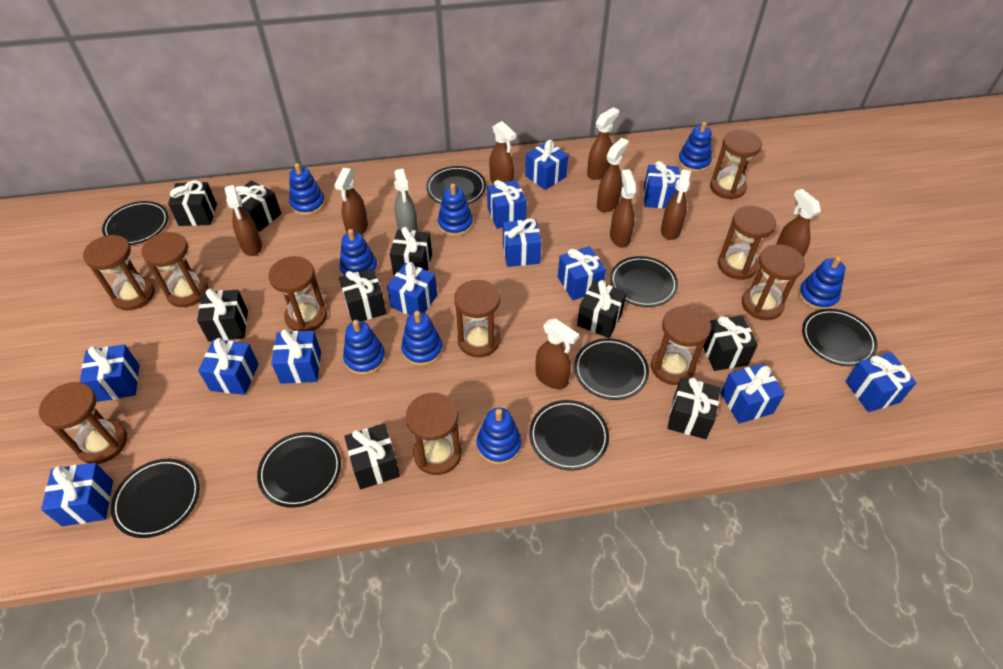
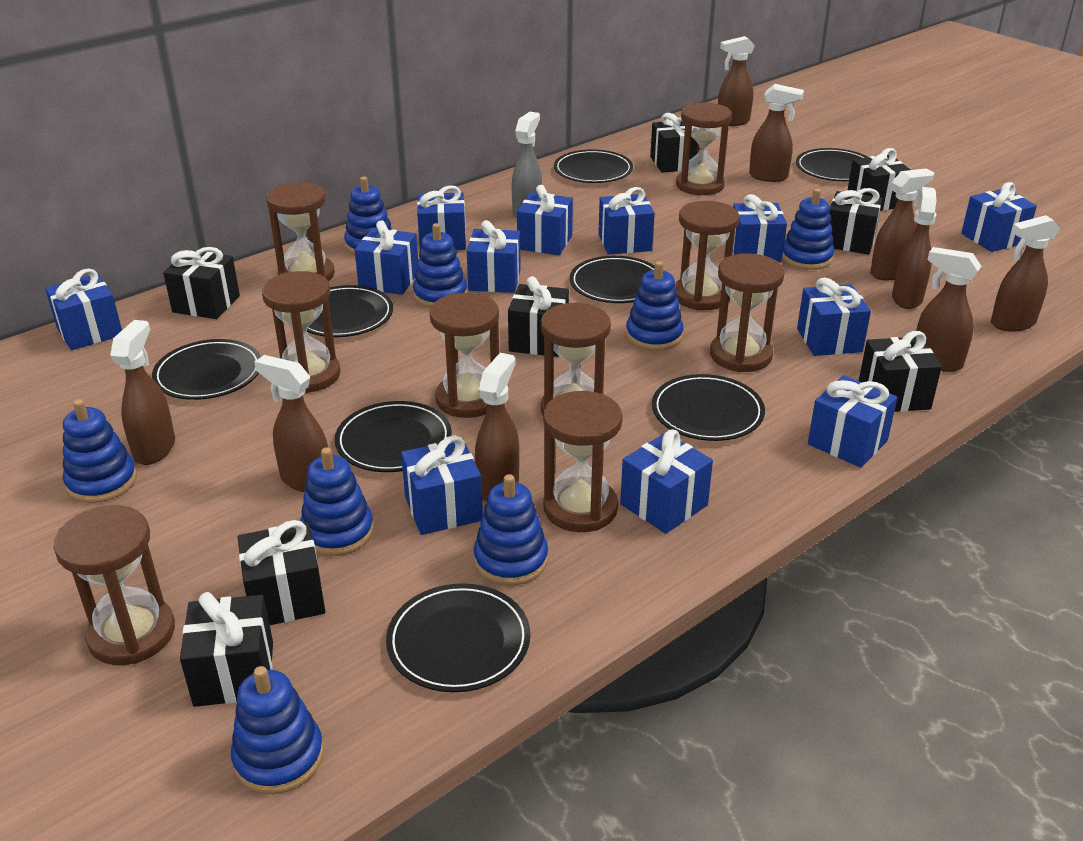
black gift: [168,180,217,226] [197,289,248,342] [235,181,281,232] [339,268,386,322] [344,424,400,489] [390,227,432,275] [577,280,627,338] [667,377,720,439] [703,316,758,371] = 9 -> [163,247,240,319] [180,592,273,707] [238,520,325,625] [508,276,569,357] [650,113,698,173] [829,188,882,255] [848,148,910,211] [859,331,942,412] = 8
brown hourglass: [39,382,127,464] [83,235,155,310] [141,232,209,307] [268,256,327,331] [406,393,462,475] [454,280,500,357] [651,306,711,385] [710,130,762,200] [718,206,776,280] [742,244,805,320] = 10 -> [53,505,175,665] [262,271,341,393] [266,182,335,282] [430,293,499,418] [541,302,611,415] [543,391,623,532] [674,201,739,310] [676,102,732,195] [710,253,785,372] = 9

